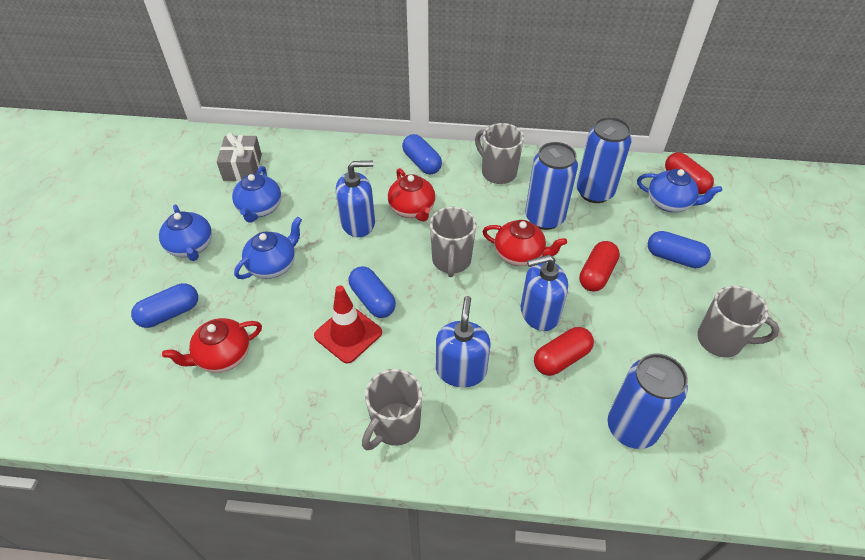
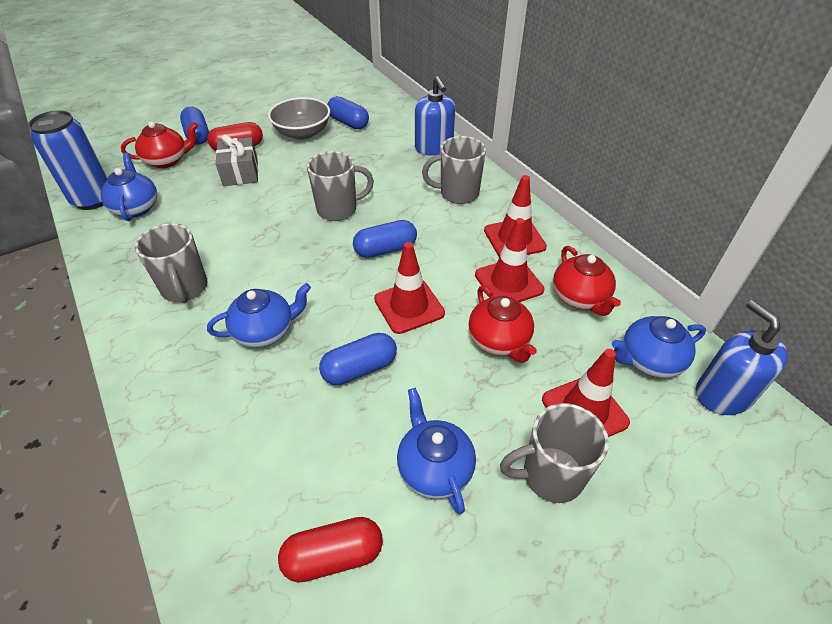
blue can: [525,142,578,230] [576,117,632,203] [608,353,688,449] = 3 -> [28,110,108,210] = 1
blue soap dispenser: [336,161,375,237] [436,296,491,388] [521,255,568,331] = 3 -> [415,76,456,155] [696,300,788,415] = 2
grey bowl: none = 0 -> [268,97,330,140] = 1
red capsule: [534,327,594,376] [579,241,620,292] [665,152,714,194] = 3 -> [207,122,263,151] [278,517,383,583] = 2
red traffic cone: [314,285,382,364] = 1 -> [374,242,445,334] [475,218,544,302] [484,175,547,257] [542,349,630,437] = 4

